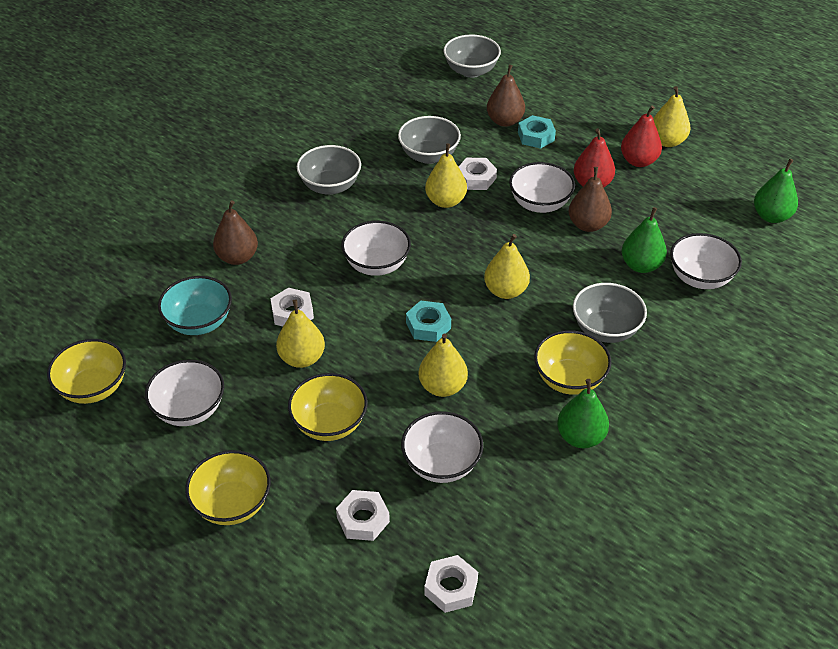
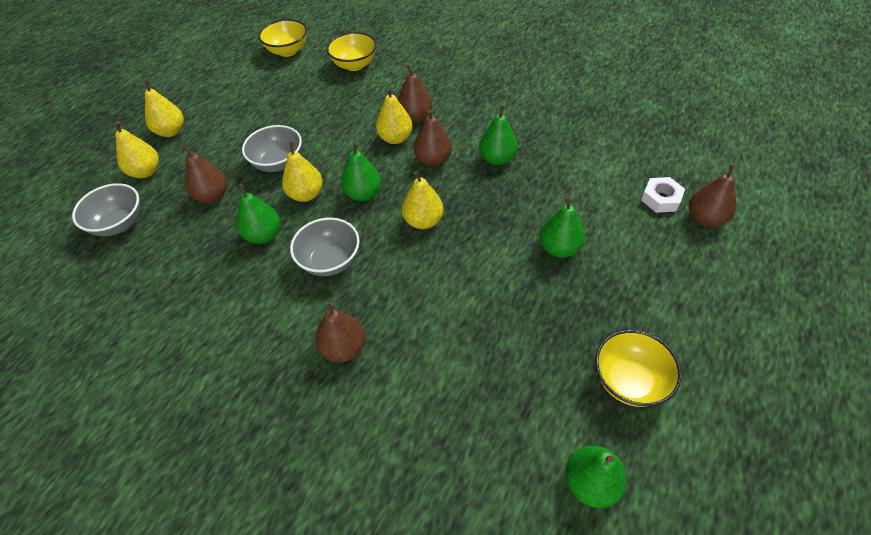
brown pear: [213,200,258,265] [487,65,525,127] [568,167,612,232] = 3 -> [181,145,227,203] [315,302,365,363] [398,64,432,123] [414,109,452,166] [689,164,736,227] = 5
green pear: [557,379,609,448] [622,207,667,273] [754,159,798,223] = 3 -> [237,184,280,244] [341,142,381,201] [479,105,518,165] [540,196,585,258] [566,446,627,508] = 5
grey bowl: [297,145,361,195] [398,116,461,164] [444,34,501,78] [573,283,647,343] = 4 -> [72,183,140,236] [242,125,302,172] [290,218,359,276] = 3
red pear: [574,128,615,188] [621,105,662,167] = 2 -> none = 0
turquoise bowl: [158,276,232,335] = 1 -> none = 0
turquoise nut: [406,300,451,342] [518,115,556,149] = 2 -> none = 0
white bowl: [145,360,224,426] [341,221,411,276] [401,411,483,483] [509,162,575,213] [670,233,742,289] = 5 -> none = 0
white nut: [270,288,314,326] [336,490,390,541] [424,555,478,613] [458,158,497,190] = 4 -> [641,177,685,213] = 1
yellow bowl: [47,339,126,404] [185,450,271,525] [288,373,368,441] [534,330,611,395] = 4 -> [258,19,307,57] [326,32,377,71] [595,330,682,407] = 3

